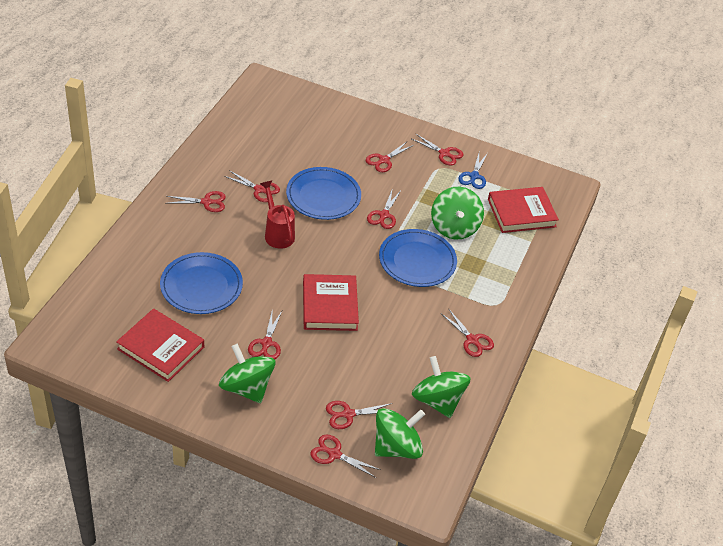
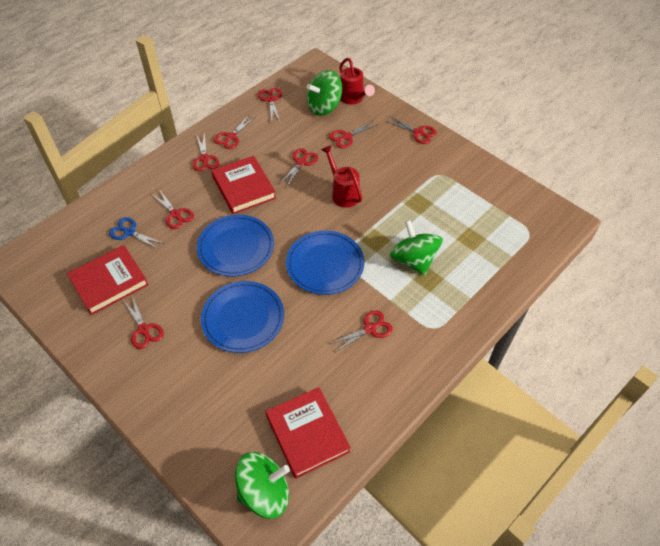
green spinning top: [219,344,275,403] [375,408,425,459] [412,356,471,418] [431,187,484,240] = 4 -> [235,452,290,519] [307,70,342,116] [390,220,443,275] = 3
red watering can: [260,181,295,248] = 1 -> [321,145,362,208] [339,58,375,105] = 2

